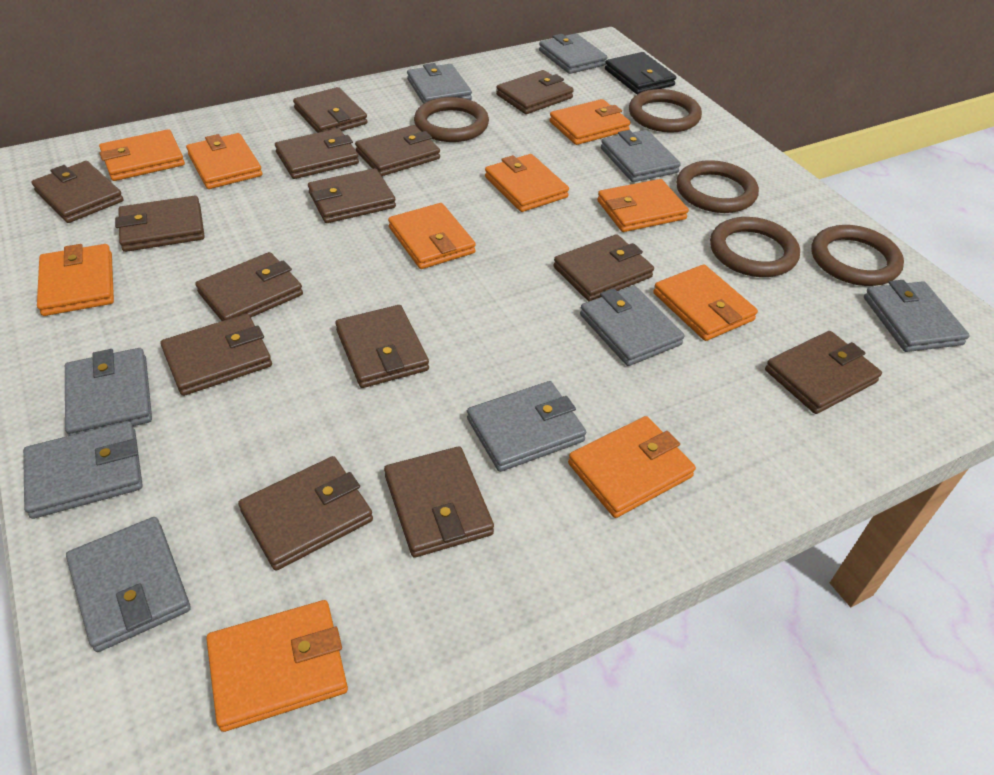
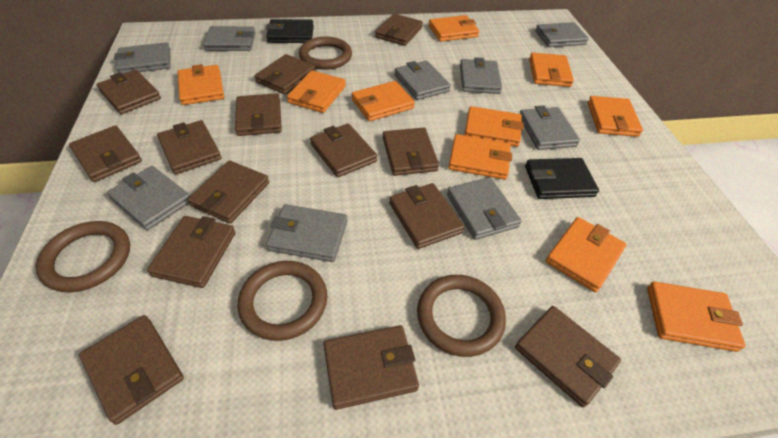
black wallet: [605,52,676,94] = 1 -> [266,19,314,43] [525,158,599,199] = 2
brown ring: [414,97,489,142] [629,89,702,133] [676,160,759,213] [710,217,800,277] [811,225,904,286] = 5 -> [36,221,130,292] [237,261,327,341] [299,37,352,70] [417,275,506,357] = 4

